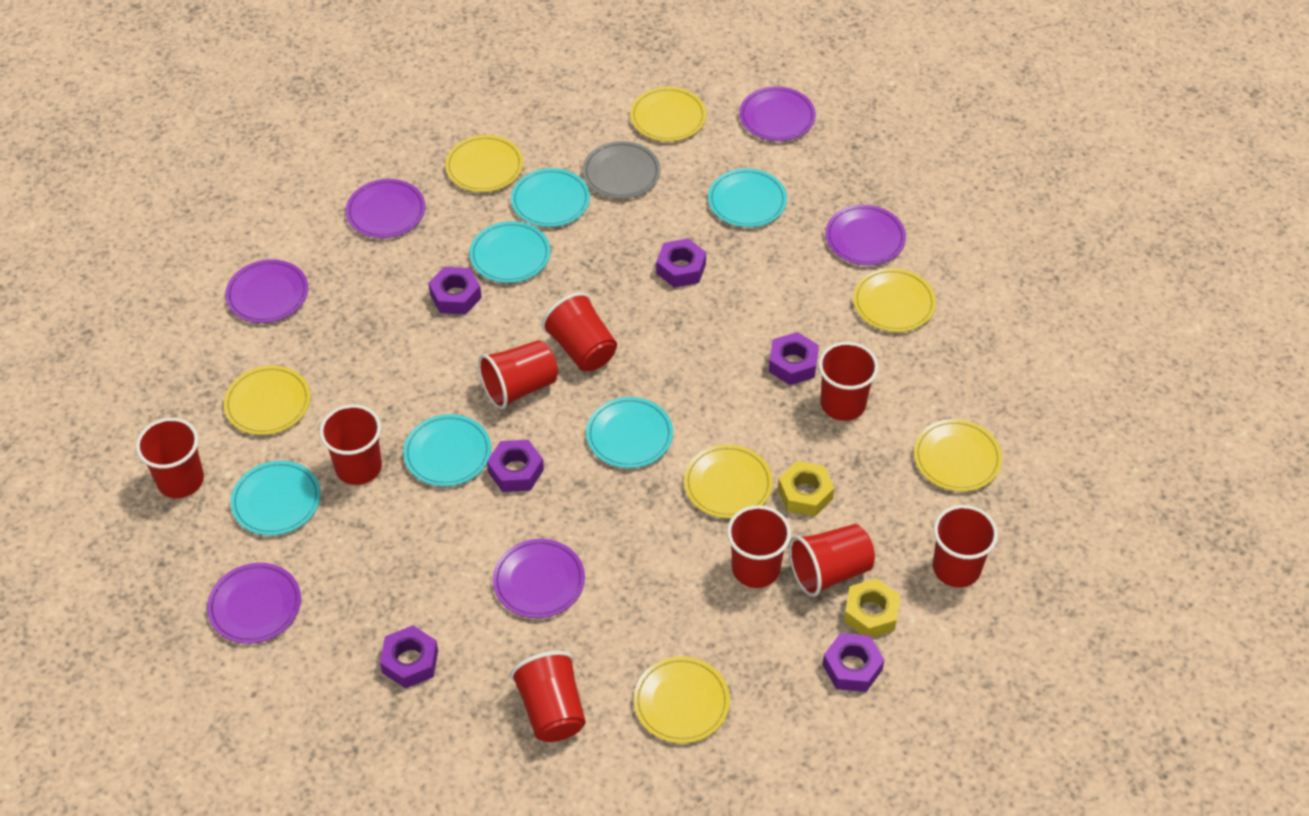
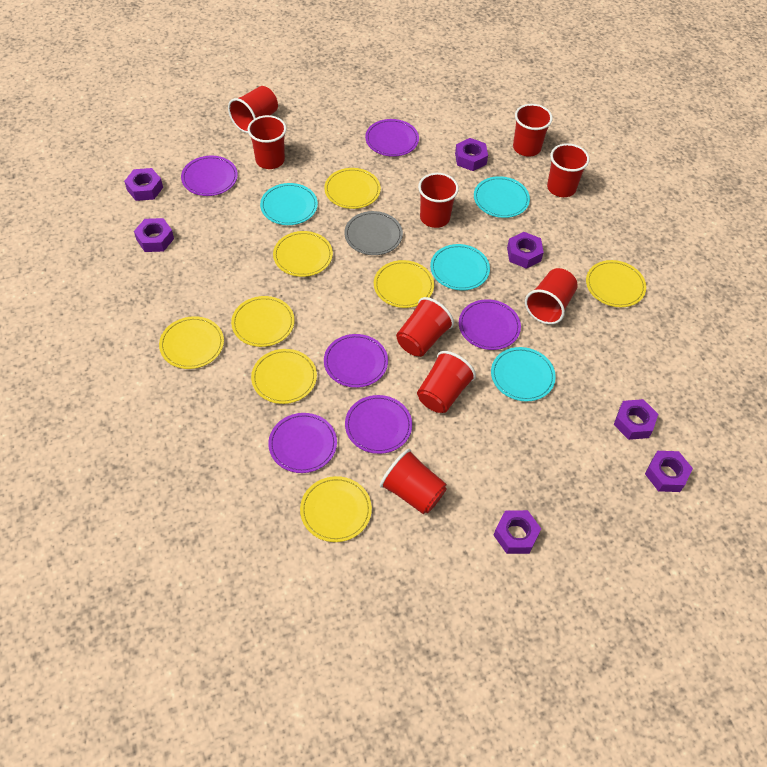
purple nut: [380,625,438,688] [428,267,482,314] [487,440,544,492] [656,238,706,288] [769,332,819,385] [823,633,884,692] = 6 -> [124,168,163,201] [134,218,174,252] [455,138,488,171] [494,510,541,554] [507,232,544,269] [614,399,658,440] [645,451,693,492] = 7
turquoise plate: [230,461,321,536] [403,414,491,486] [469,221,550,283] [511,168,590,227] [586,397,673,468] [708,168,787,227] = 6 -> [260,183,318,225] [430,244,490,291] [474,176,530,218] [491,347,556,401] = 4
yellow nut: [778,461,834,517] [844,578,900,638] = 2 -> none = 0
yellow plate: [224,366,310,435] [445,135,523,192] [630,87,706,141] [634,656,730,743] [684,444,773,518] [853,268,936,332] [914,419,1002,491] = 7 -> [159,316,224,369] [231,296,295,347] [251,349,317,404] [273,231,333,277] [300,476,372,542] [324,168,381,209] [374,260,434,308] [586,260,646,307] = 8

